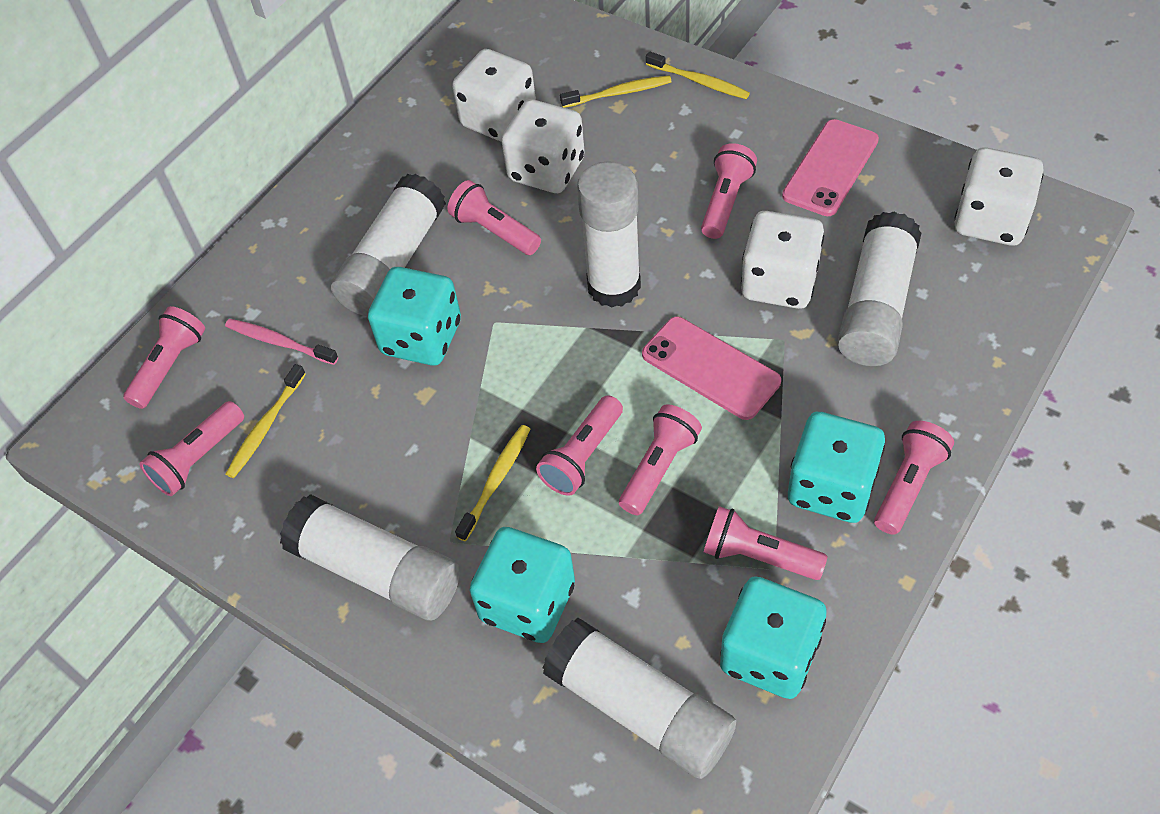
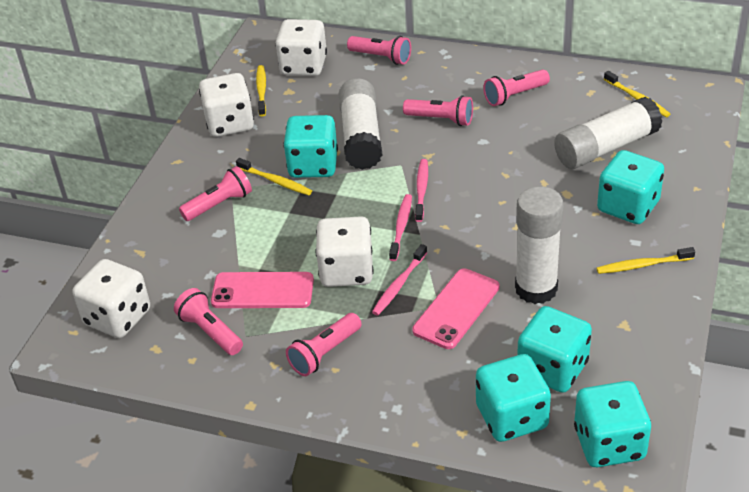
pink flashlight: [123,306,205,409] [139,401,244,496] [448,180,541,255] [536,395,623,496] [619,404,702,515] [701,143,757,239] [704,506,828,580] [874,421,954,535] = 8 -> [174,288,243,355] [179,166,252,221] [286,313,362,376] [347,36,411,65] [403,95,473,126] [483,69,550,106] = 6
pink toothbrush: [225,319,338,365] = 1 -> [372,244,427,315] [389,194,412,261] [415,159,428,222] = 3
turquoise dice: [368,267,461,366] [470,527,575,643] [720,576,827,699] [788,412,885,523] = 4 -> [283,115,338,178] [476,354,551,442] [517,306,592,393] [574,381,651,467] [597,150,664,224] = 5
white glue stick: [280,494,460,621] [331,174,446,316] [543,618,736,779] [577,162,641,308] [838,212,921,366] = 5 -> [339,78,383,170] [515,186,564,304] [554,97,663,169] = 3

